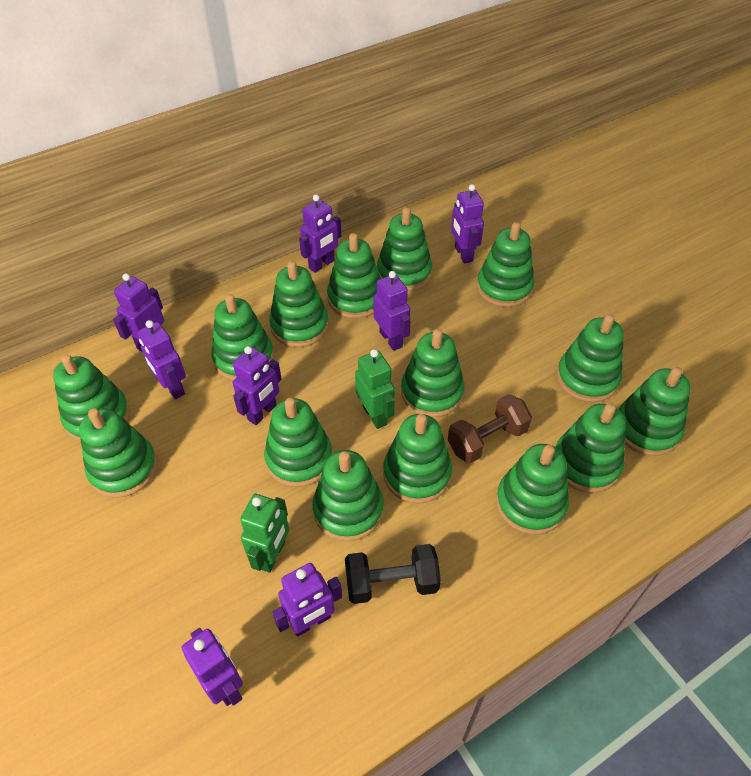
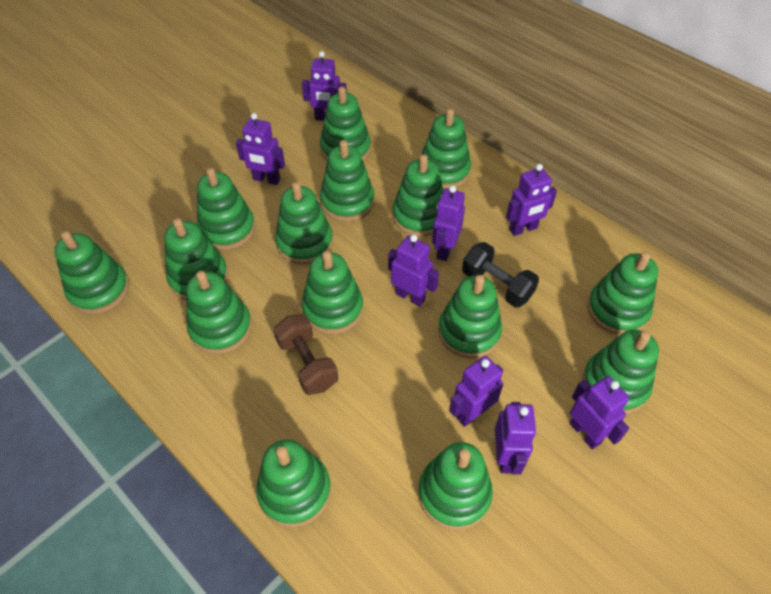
green robot: [240,494,289,573] [355,349,395,429] = 2 -> none = 0

